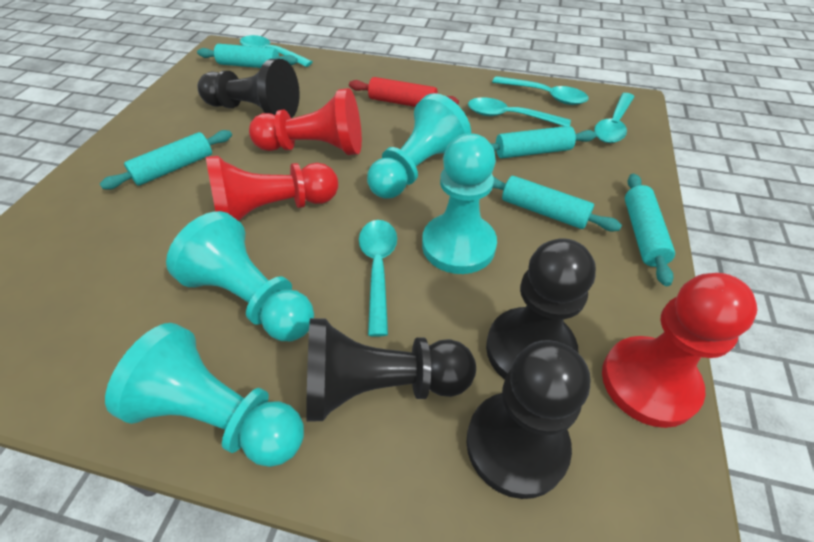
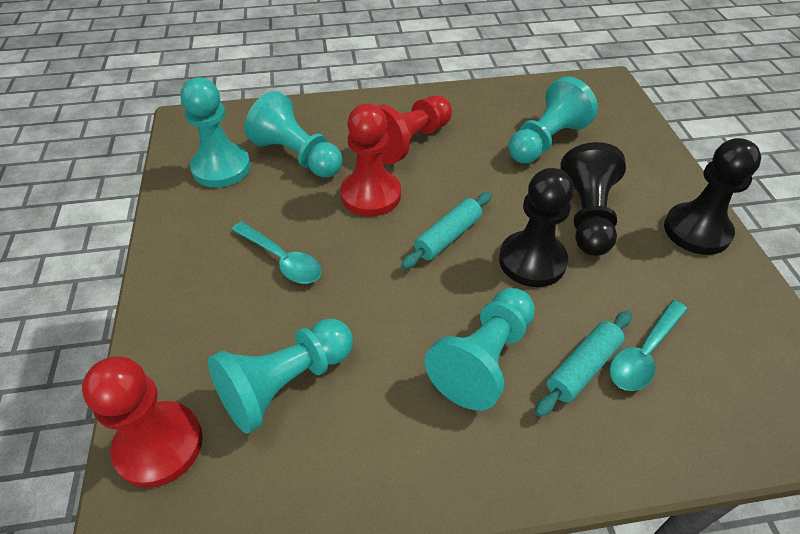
black pawn: [198,59,300,118] [306,318,476,422] [466,340,590,499] [486,238,596,380] = 4 -> [499,168,574,287] [560,142,626,256] [664,138,761,255] = 3
red rolling pin: [349,77,459,107] = 1 -> none = 0
turquoise pawn: [105,323,304,467] [166,211,314,341] [367,93,471,199] [422,133,497,274] = 4 -> [181,77,251,188] [208,319,353,434] [244,91,343,178] [425,288,535,411] [508,76,598,163] = 5
turquoise rolling pin: [100,130,232,189] [197,44,298,68] [491,126,597,158] [492,176,622,231] [625,174,675,286] = 5 -> [401,192,492,269] [535,311,632,417] = 2
turquoise spoon: [240,35,313,67] [359,220,397,337] [468,97,571,126] [492,76,589,105] [594,93,634,143] = 5 -> [231,222,322,284] [610,300,688,391] = 2

